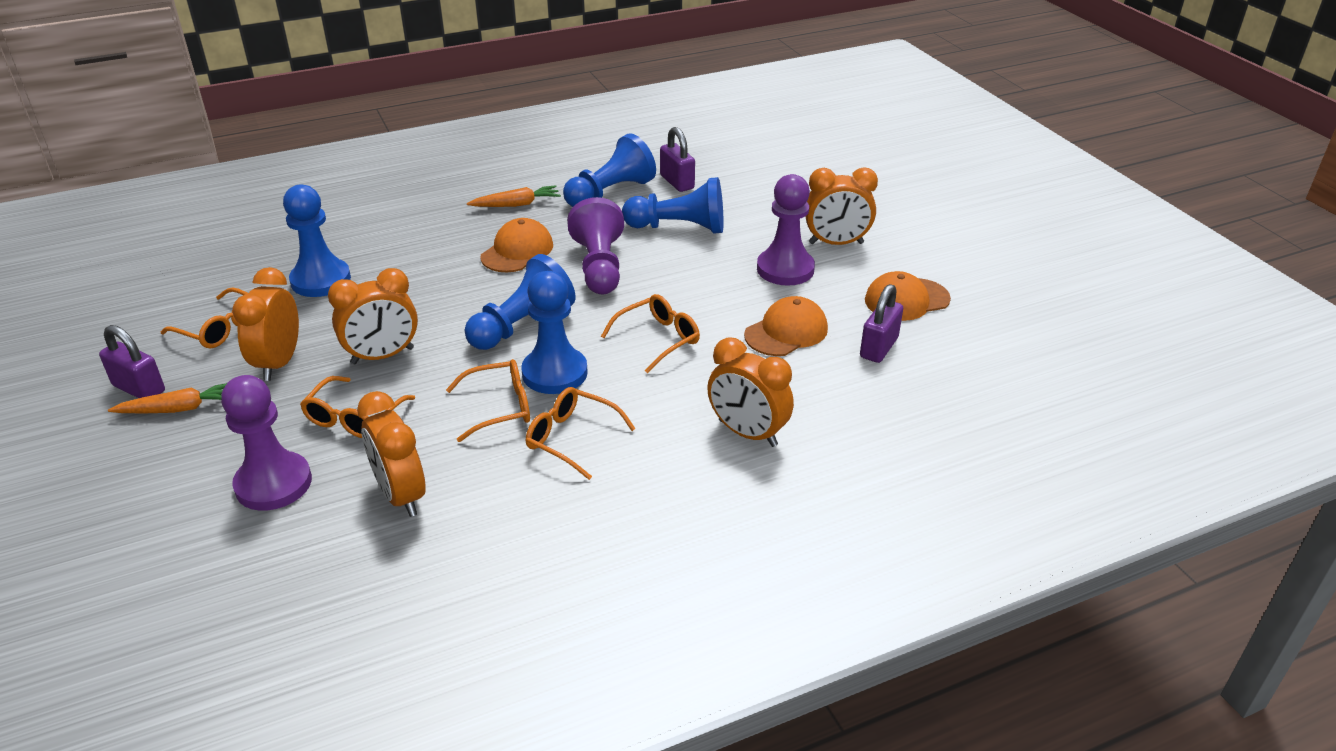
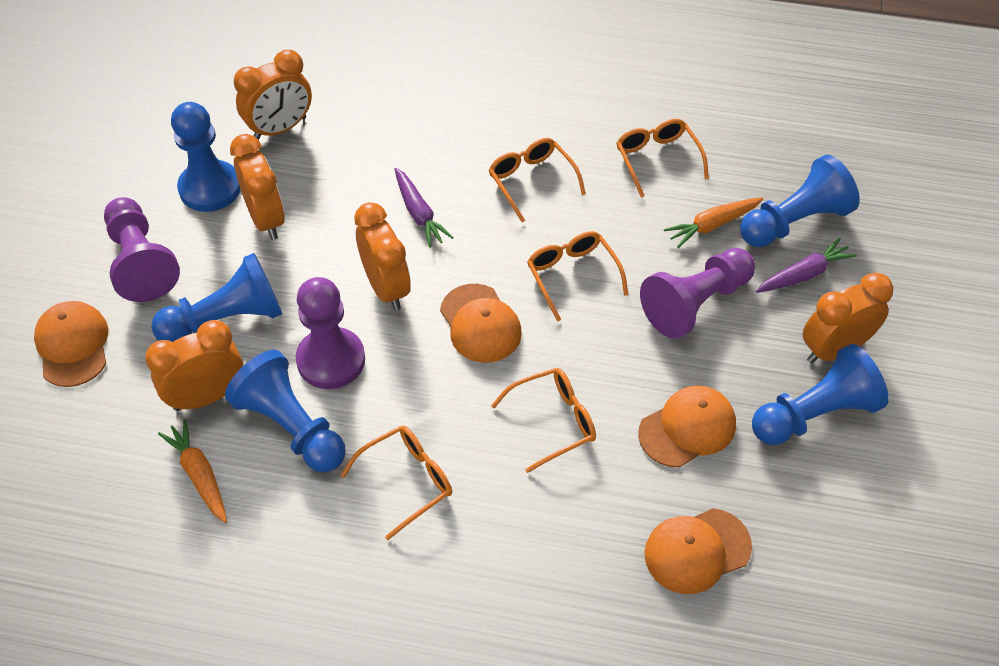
orange cap: [481,218,553,272] [744,296,828,356] [865,271,951,321] = 3 -> [34,301,108,387] [440,284,522,363] [638,385,736,467] [644,508,752,594] = 4
purple carrot: none = 0 -> [394,168,454,248] [756,238,857,293] = 2
purple padlock: [99,325,165,398] [660,127,695,192] [860,284,903,363] = 3 -> none = 0

